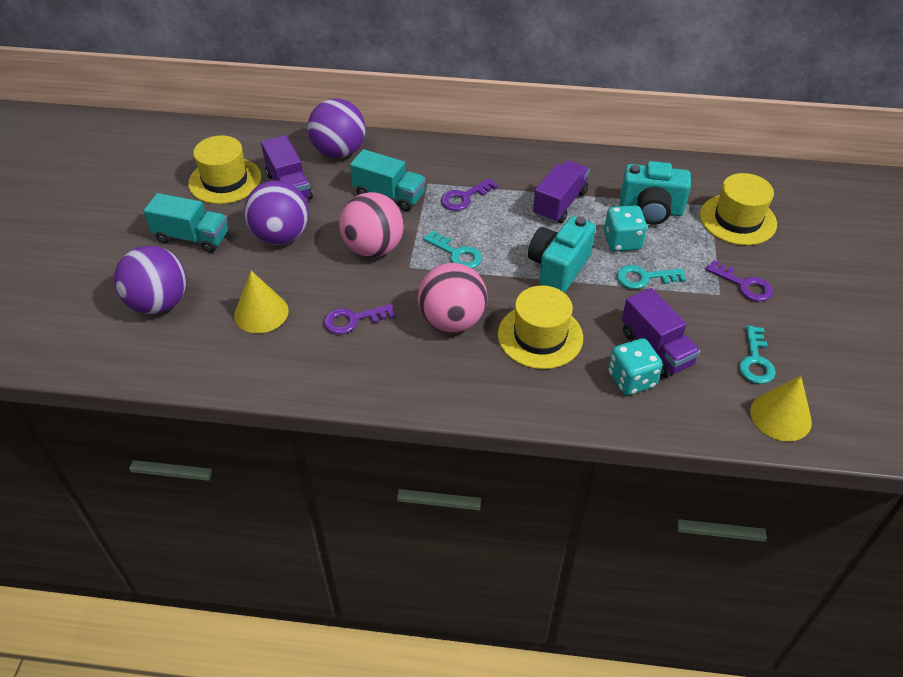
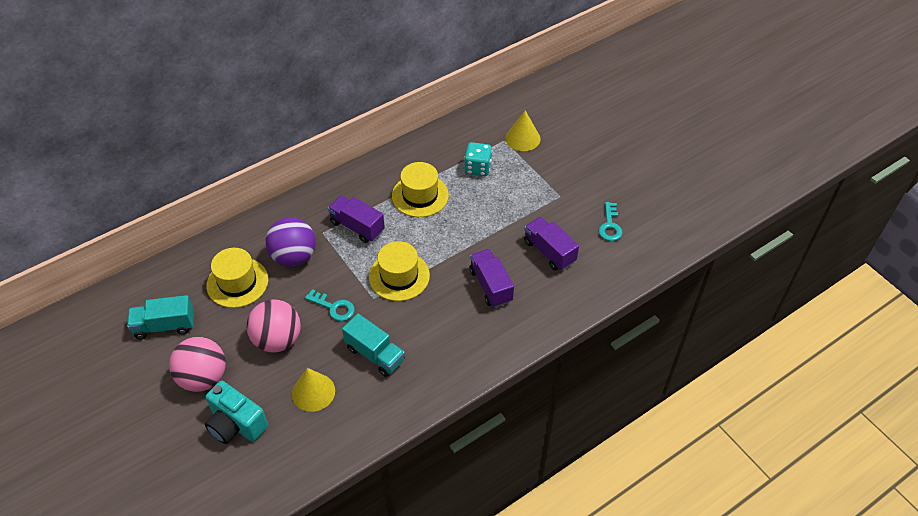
purple ball: [114,245,187,314] [244,180,309,245] [308,99,366,158] = 3 -> [266,217,316,267] = 1
purple key: [324,304,396,334] [441,178,498,211] [705,260,773,302] = 3 -> none = 0
turquoise camera: [528,216,596,292] [620,161,691,225] = 2 -> [205,381,268,444] = 1
turquoise dice: [604,205,647,251] [608,338,663,395] = 2 -> [464,142,492,176] = 1
turquoise key: [423,230,482,268] [616,265,686,289] [739,325,776,384] = 3 -> [305,289,355,321] [599,202,622,241] = 2

